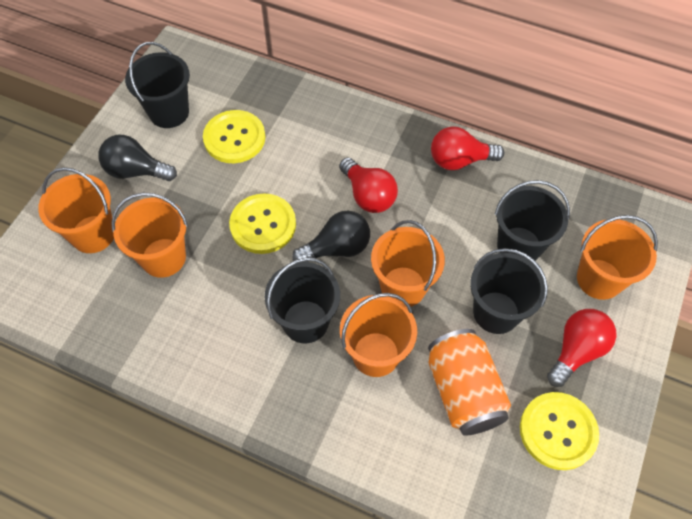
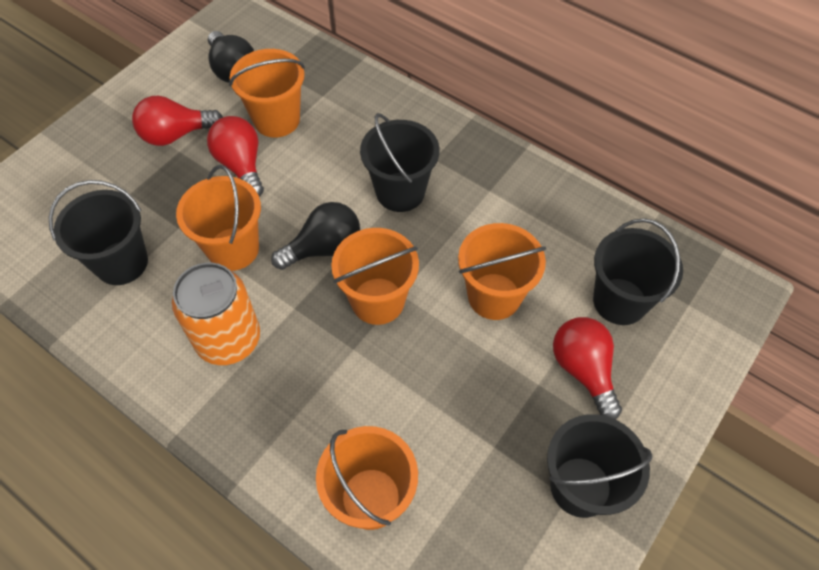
yellow button: [203,110,265,163] [229,193,296,254] [520,392,599,470] = 3 -> none = 0

